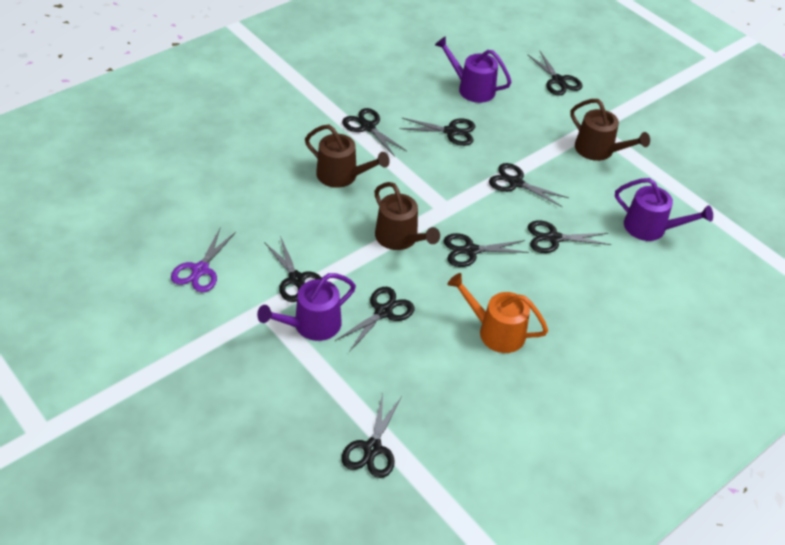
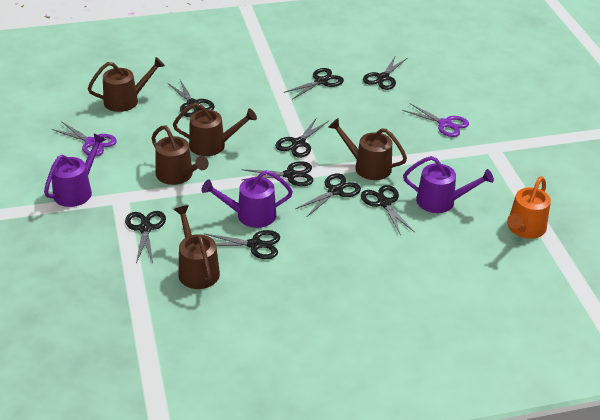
brown watering can: [305,125,390,188] [374,182,440,250] [570,99,650,161] = 3 -> [88,57,165,112] [152,125,209,185] [173,102,257,156] [174,205,220,289] [328,118,407,180] = 5
purple scissors: [171,229,236,292] = 1 -> [52,121,117,156] [402,103,469,137] = 2

